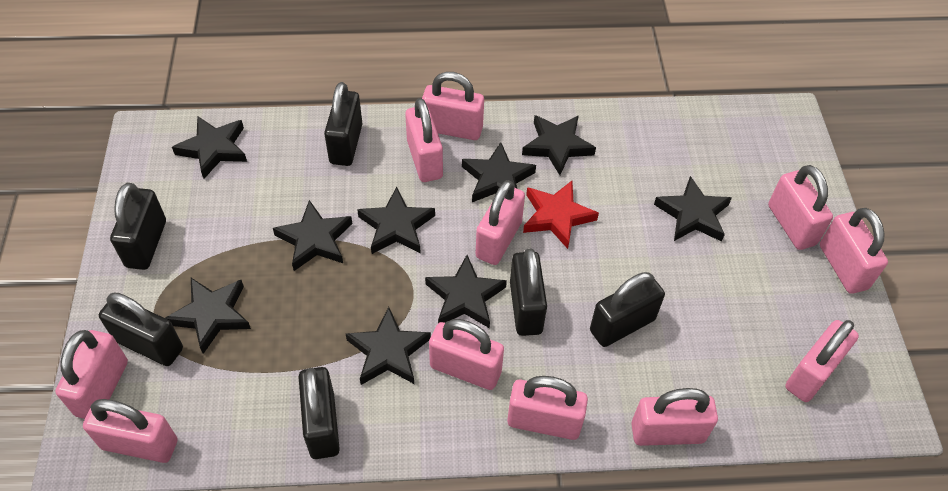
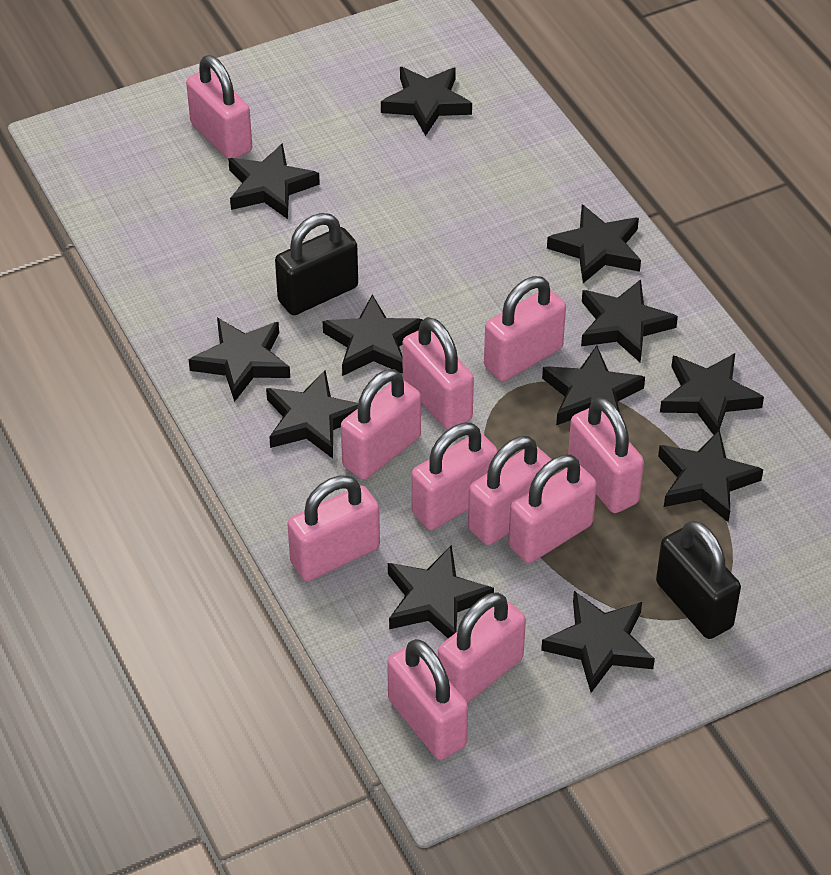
black padlock: [99,293,183,366] [110,183,166,270] [299,367,340,459] [324,82,362,166] [510,248,547,336] [590,272,665,347] = 6 -> [275,213,358,315] [656,521,741,639] = 2
black star: [166,278,251,354] [172,116,247,179] [273,200,352,271] [346,307,431,385] [357,187,435,254] [425,255,507,328] [462,142,536,202] [522,115,596,175] [654,176,732,242] = 9 -> [189,318,290,402] [228,143,320,219] [266,370,358,459] [323,294,423,376] [381,67,472,136] [388,545,494,638] [541,591,655,693] [542,345,645,425] [547,204,641,283] [581,279,678,363] [658,429,763,522] [660,353,764,435] = 12
red star: [523,181,599,249] = 1 -> none = 0

